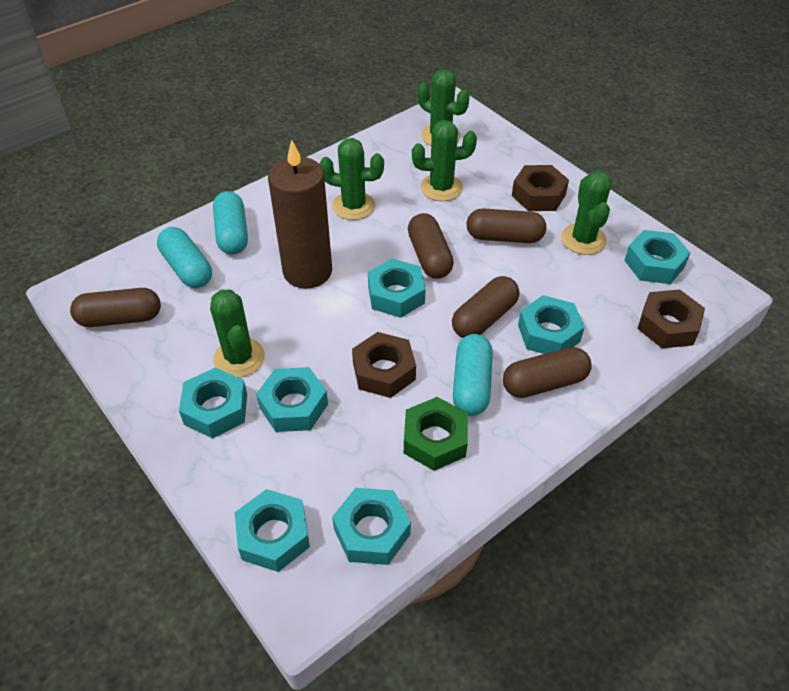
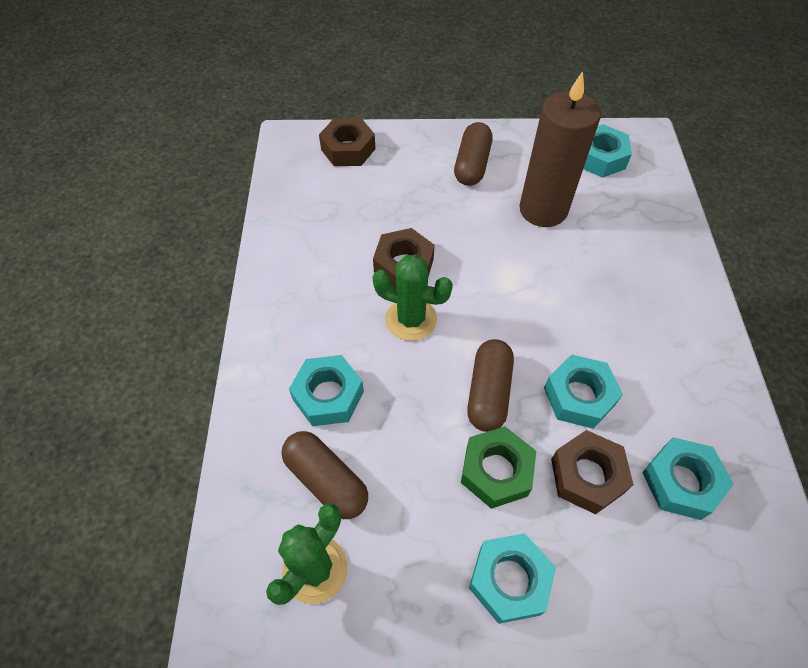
brown capsule: [70,288,161,327] [408,213,454,279] [452,276,519,338] [466,208,546,243] [503,347,592,398] = 5 -> [281,431,368,519] [454,122,492,186] [467,339,514,432] = 3
green cactus: [210,289,265,378] [320,138,384,220] [412,120,477,201] [418,69,469,146] [561,171,612,255] = 5 -> [266,503,347,605] [372,255,453,341] = 2
turquoise capsule: [157,227,212,288] [213,191,248,254] [453,334,493,416] = 3 -> none = 0
turquoise nut: [179,367,247,438] [235,489,310,572] [256,367,328,432] [332,488,411,565] [368,258,426,318] [518,295,585,354] [624,230,690,284] = 7 -> [289,355,364,426] [469,533,556,624] [544,354,623,429] [583,124,632,178] [642,437,734,520] = 5

